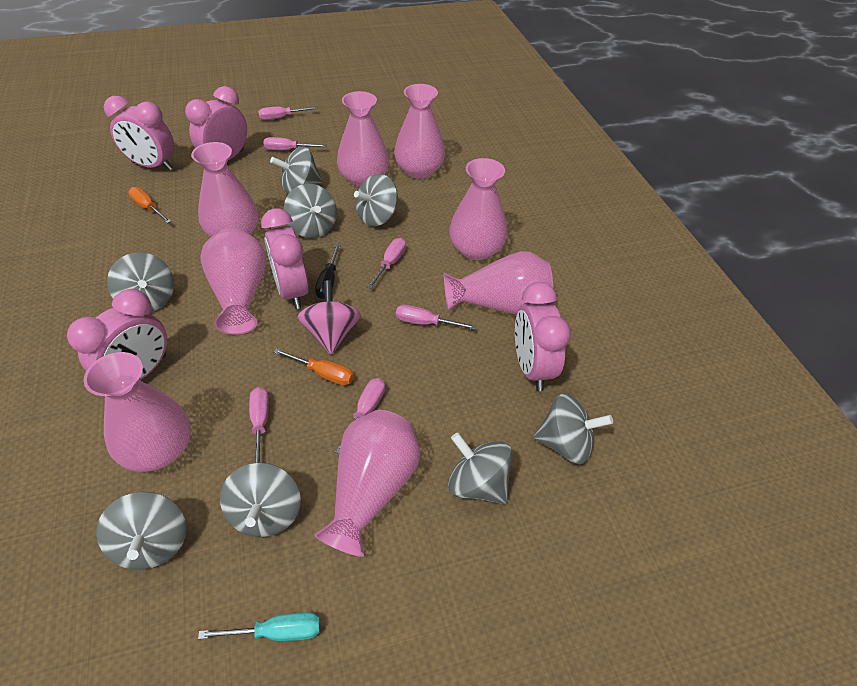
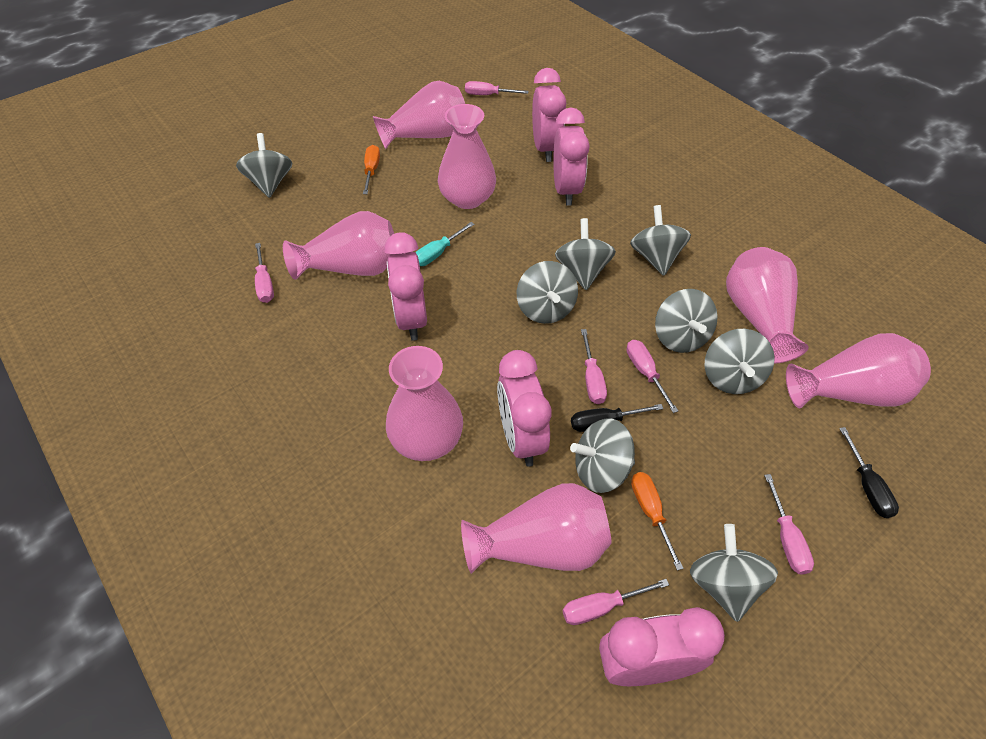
black screwdriver: [315,243,341,299] = 1 -> [571,404,663,432] [839,427,899,518] = 2
pink spinning top: [297,280,361,355] = 1 -> none = 0
pink vase: [83,352,191,472] [191,142,258,237] [201,228,266,335] [314,410,420,557] [337,91,389,187] [394,84,445,178] [444,251,553,314] [449,158,507,260] = 8 -> [283,211,394,280] [373,81,465,149] [386,346,463,461] [438,104,496,209] [461,483,612,574] [726,247,809,364] [786,333,931,409] = 7

